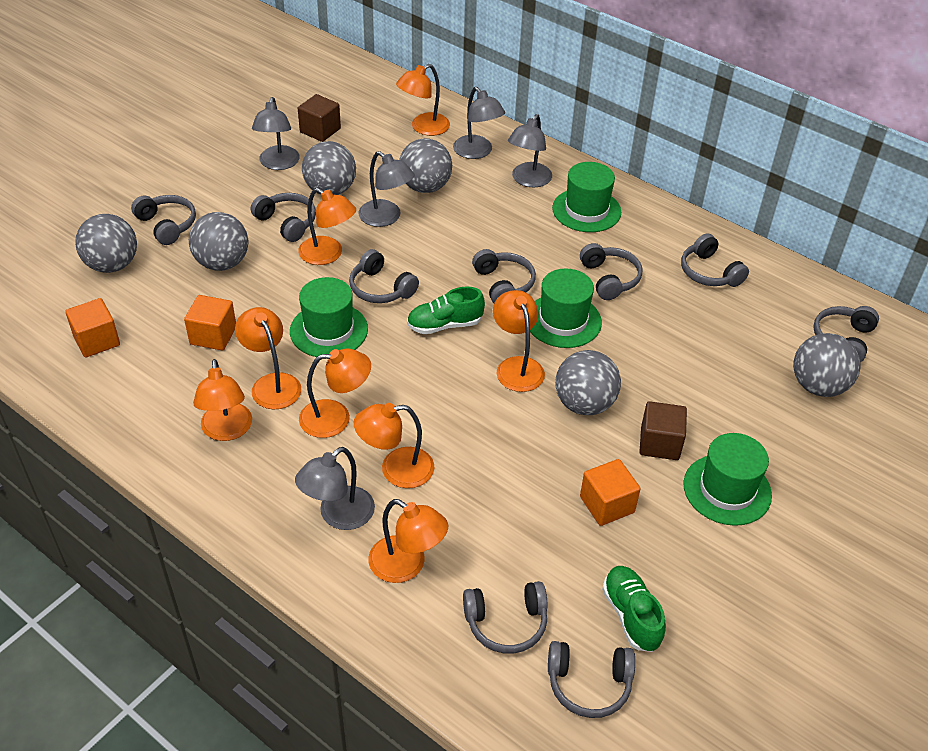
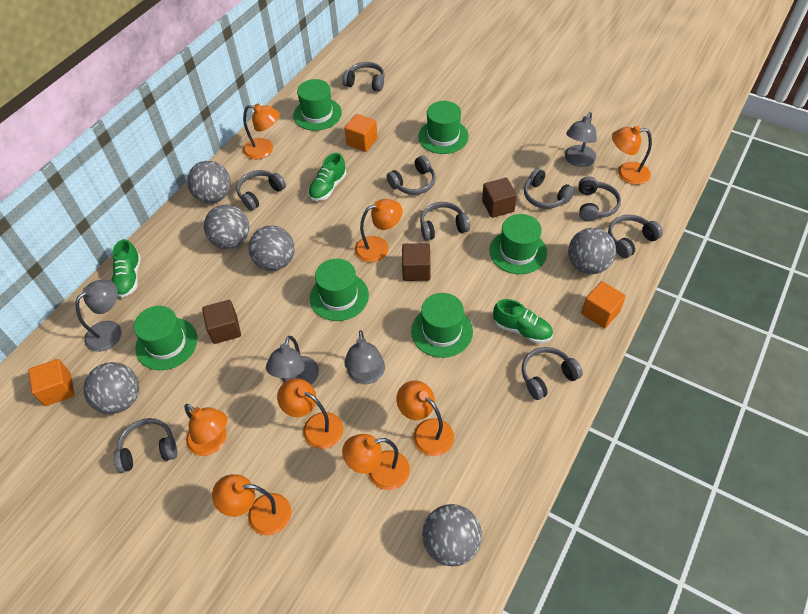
brown cube: [298,94,341,142] [639,401,687,460] = 2 -> [202,300,241,344] [402,243,430,281] [482,178,517,218] = 3
green hat: [290,277,368,357] [530,269,602,348] [552,162,621,232] [683,433,772,526] = 4 -> [134,306,198,370] [293,79,342,131] [310,259,369,321] [411,293,473,358] [418,101,469,154] [489,214,547,274] = 6
green shoe: [407,287,485,334] [602,566,666,652] = 2 -> [112,239,141,298] [308,153,346,201] [493,299,553,343] = 3
grey lamp: [252,97,300,170] [295,447,375,530] [358,151,415,227] [453,87,505,159] [508,114,552,187] = 5 -> [75,280,121,352] [266,336,319,385] [344,330,385,384] [565,112,597,167] = 4

